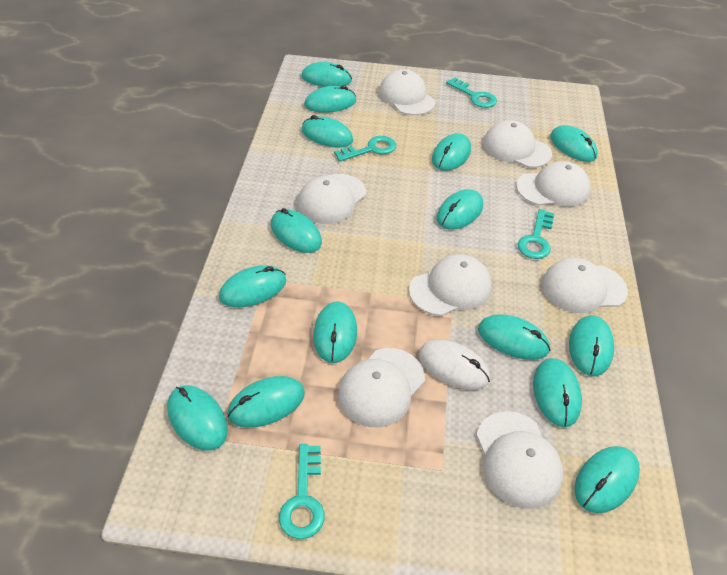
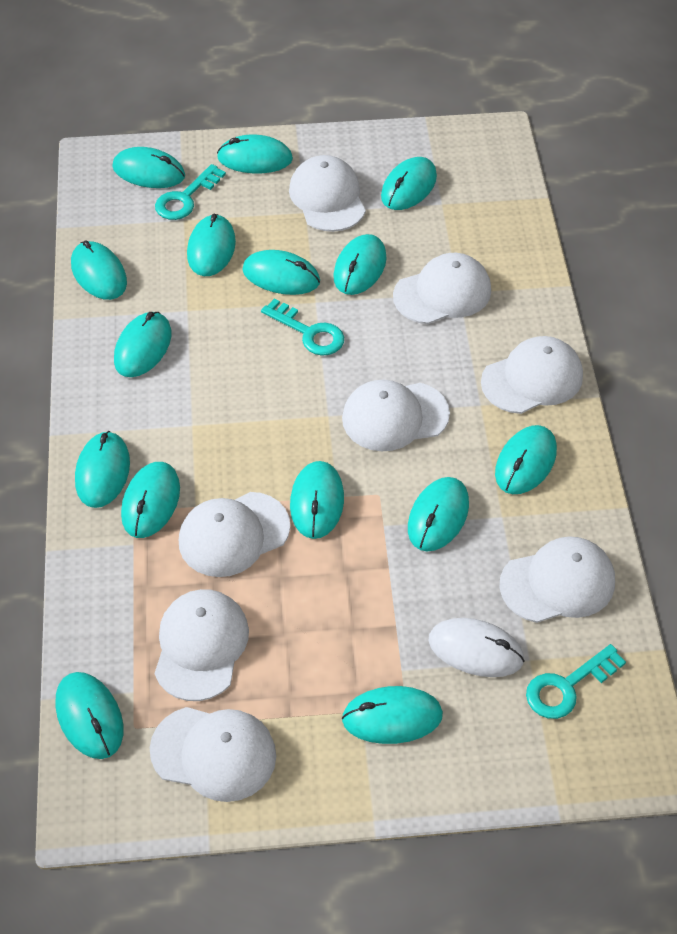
turquoise key: [279,444,325,539] [334,136,396,162] [446,77,497,108] [518,209,554,259] = 4 -> [155,164,226,220] [261,298,344,356] [526,644,626,719] = 3

